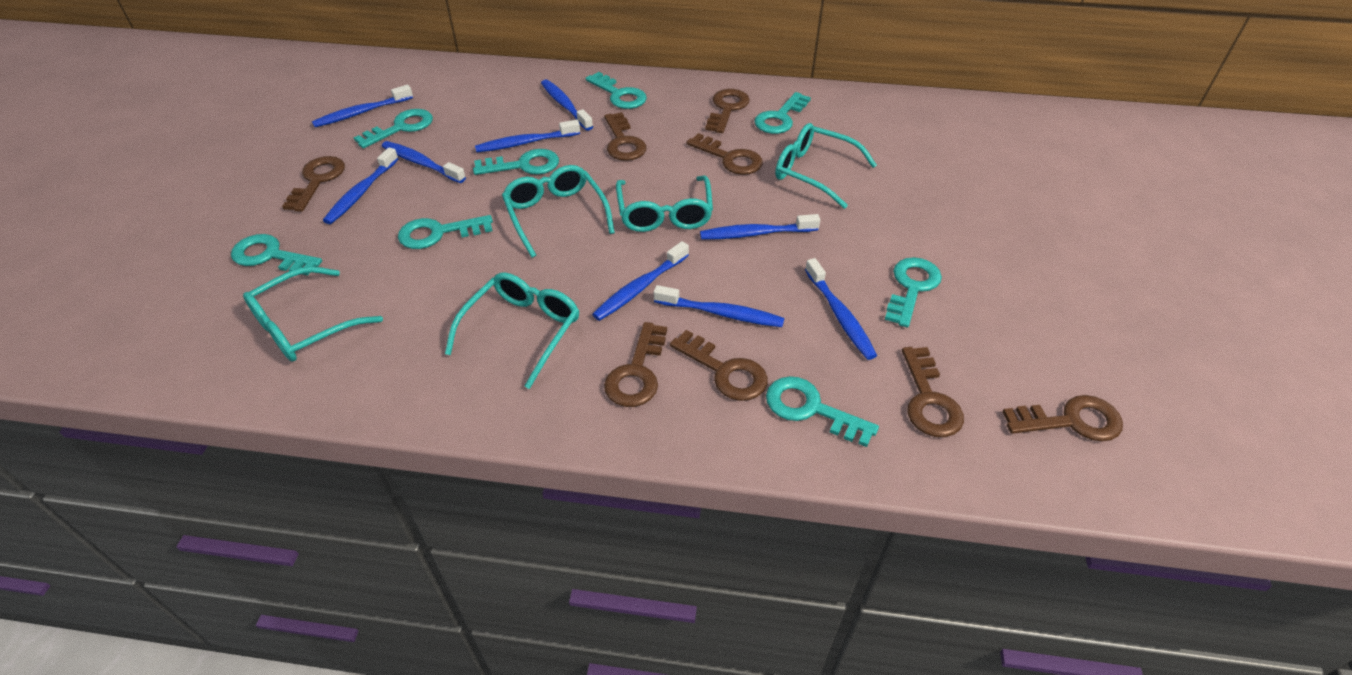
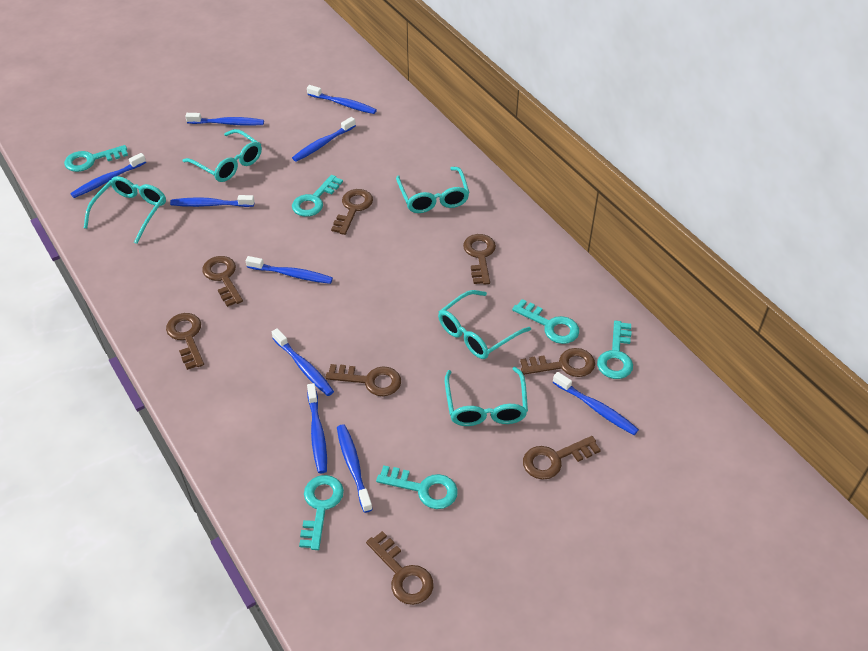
blue toothbrush: [312,85,413,127] [323,148,399,224] [382,141,466,183] [475,120,580,152] [541,80,593,131] [592,241,689,321] [654,285,784,327] [700,214,820,240] [805,258,877,360] = 9 -> [70,153,146,198] [170,195,254,207] [185,113,264,126] [246,256,333,284] [272,328,334,396] [292,117,356,162] [307,85,377,114] [307,383,327,473] [337,424,373,513] [553,372,639,435] = 10
turquoise key: [231,234,322,276] [354,109,433,148] [398,215,493,249] [473,149,559,175] [585,72,647,109] [754,92,811,134] [766,376,879,447] [885,257,942,327] = 8 -> [64,145,128,172] [292,175,343,217] [299,475,344,550] [376,465,458,509] [512,299,579,344] [597,321,633,379] = 6

